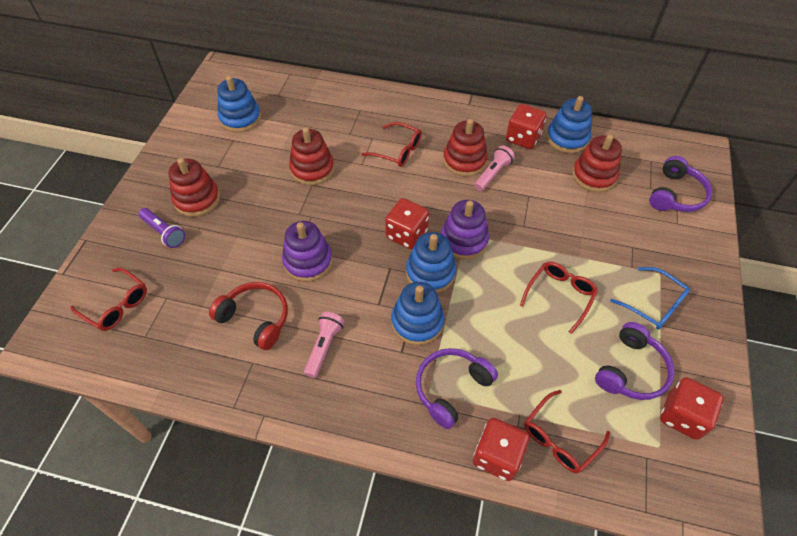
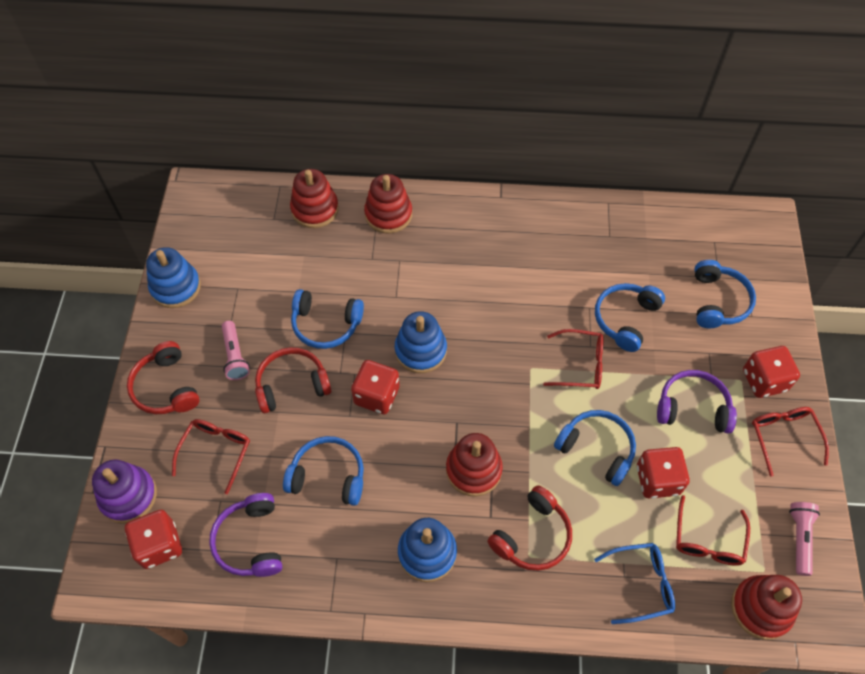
blue headphones: none = 0 -> [283,436,364,506] [291,289,364,349] [554,410,636,486] [595,283,665,352] [695,260,756,328] = 5
blue stacking toy: [217,76,261,132] [391,282,444,345] [406,232,456,293] [547,96,592,153] = 4 -> [146,247,201,308] [394,311,447,373] [398,518,457,582] = 3
purple flashlight: [139,208,185,248] = 1 -> none = 0
purple headphones: [416,348,498,429] [595,322,675,400] [649,156,712,212] = 3 -> [209,493,282,577] [657,370,737,434] = 2
purple stacking toy: [282,221,333,282] [441,200,489,260] = 2 -> [92,460,157,523] = 1
red headphones: [209,282,288,350] = 1 -> [127,341,200,414] [255,347,331,413] [487,485,572,571] = 3

